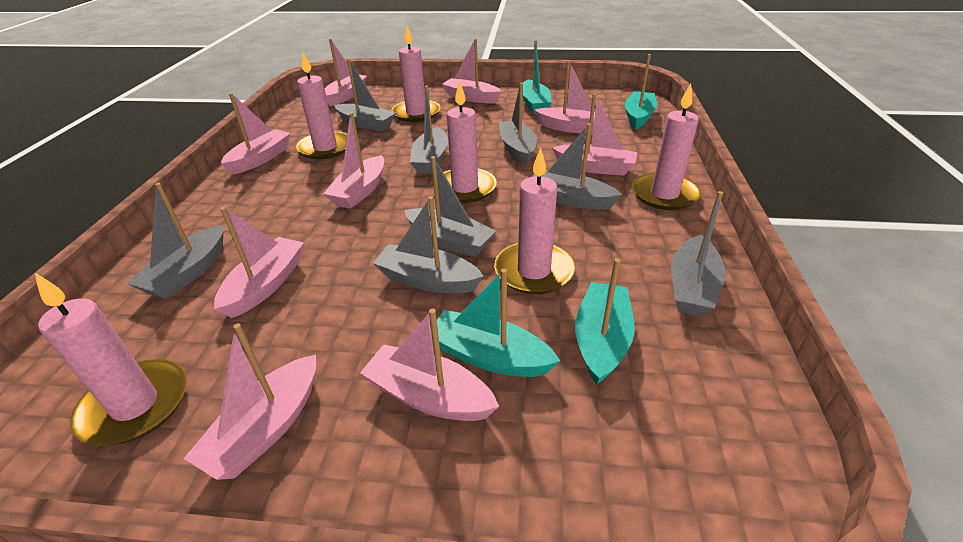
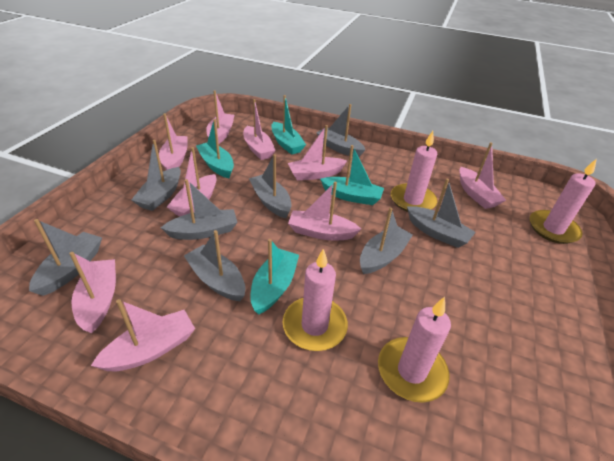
pink candle: [35,273,187,446] [296,53,347,159] [391,26,441,122] [433,81,497,203] [494,148,575,294] [632,84,701,210] = 6 -> [282,249,348,351] [378,297,451,403] [391,131,438,212] [530,159,597,244] = 4

